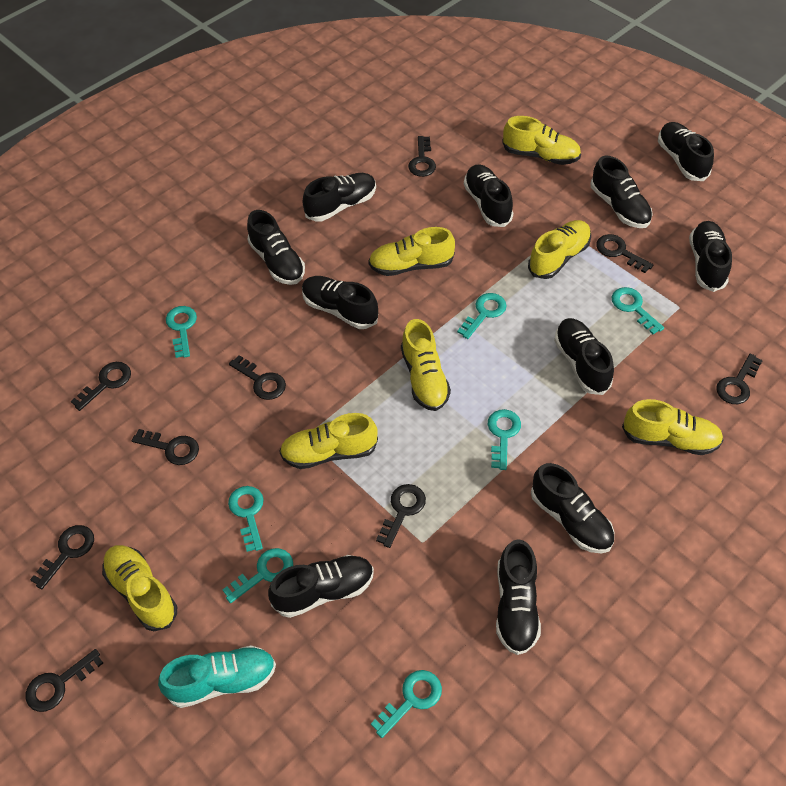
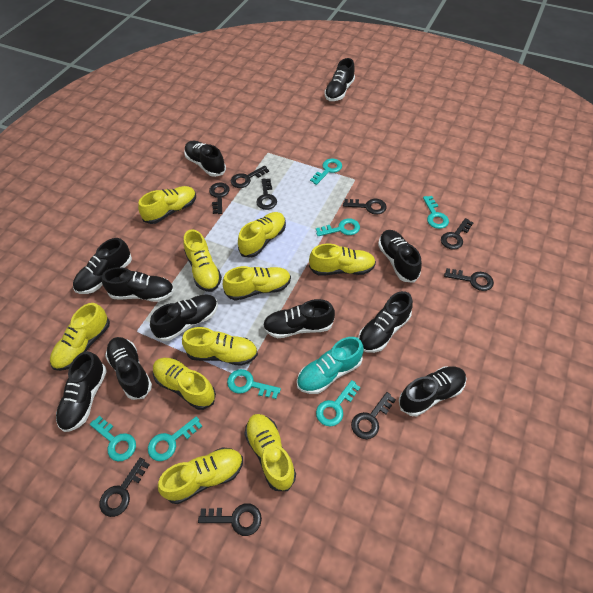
yellow shoe: [102,545,177,631] [279,413,378,469] [368,227,455,276] [401,319,451,411] [502,116,581,165] [528,220,591,279] [622,399,723,455] = 7 -> [50,303,110,371] [138,186,196,224] [153,358,216,410] [158,447,243,504] [182,327,258,366] [184,229,222,292] [223,266,291,301] [238,212,286,258] [245,414,296,491] [309,244,376,276] = 10

